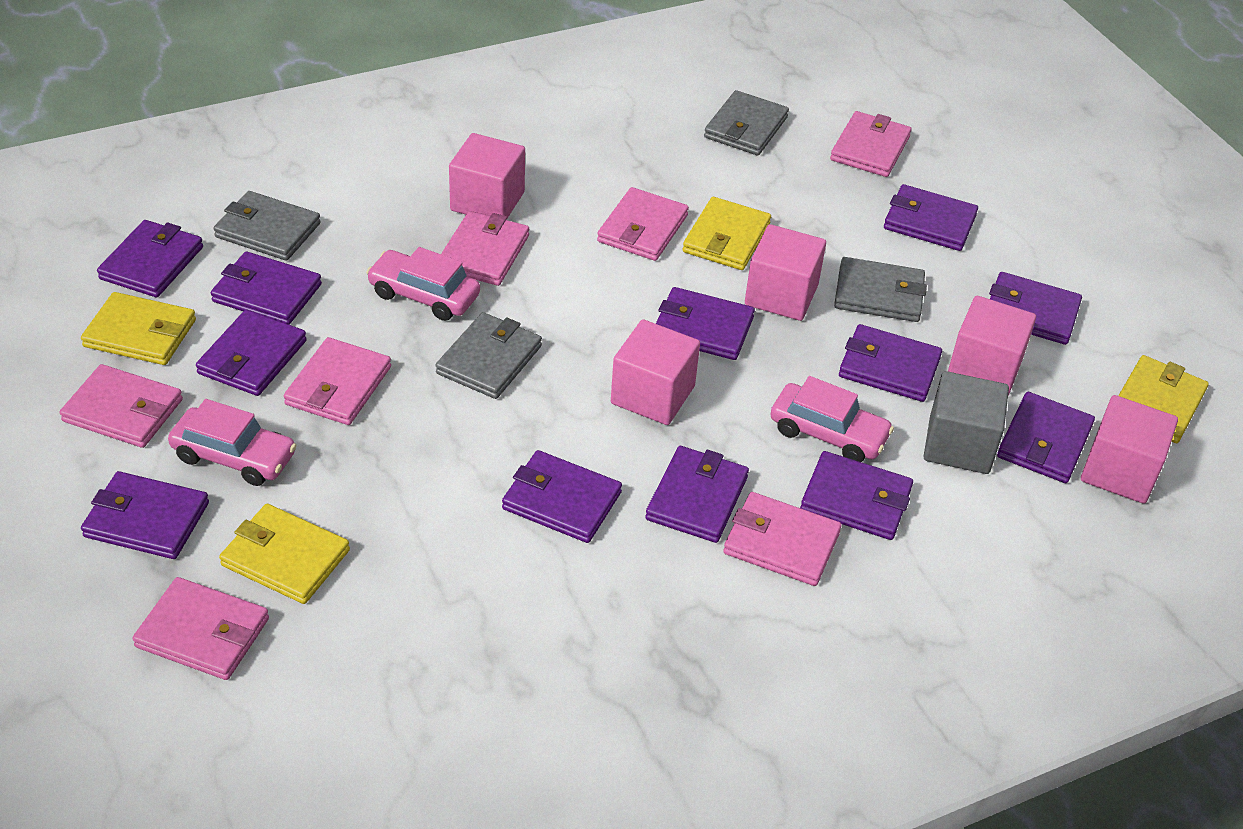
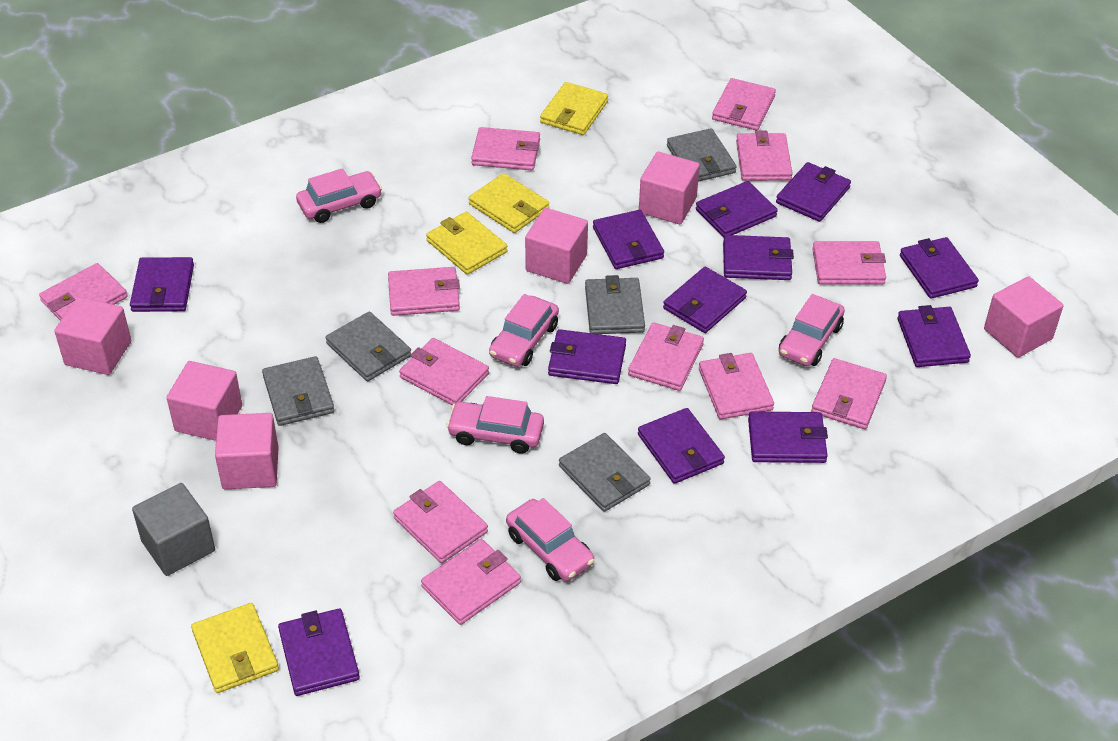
grey wallet: [213,191,321,261] [436,312,542,399] [704,90,789,155] [834,257,927,322] = 4 -> [262,356,334,426] [326,311,411,381] [559,433,651,512] [585,275,645,334] [667,128,737,182] = 5
pink car: [168,399,297,486] [366,247,480,321] [770,376,894,462] = 3 -> [296,168,382,223] [446,396,544,454] [489,294,559,367] [506,498,595,581] [779,294,845,366] = 5
pink cube: [449,133,525,220] [611,320,700,425] [745,224,826,321] [948,296,1036,395] [1081,395,1178,504] = 5 -> [54,297,131,375] [167,361,242,441] [215,413,279,489] [525,208,588,284] [639,152,700,224] [984,276,1063,358] = 6
pink wallet: [60,364,183,448] [132,577,269,680] [284,337,391,425] [441,211,529,286] [597,187,689,261] [723,492,842,586] [830,111,912,177] = 7 -> [39,263,128,321] [388,267,460,316] [393,481,488,563] [399,338,489,405] [421,539,521,625] [471,127,540,170] [628,322,704,391] [699,353,774,420] [712,78,776,130] [736,130,793,181] [811,358,887,429] [812,241,886,285] = 12

